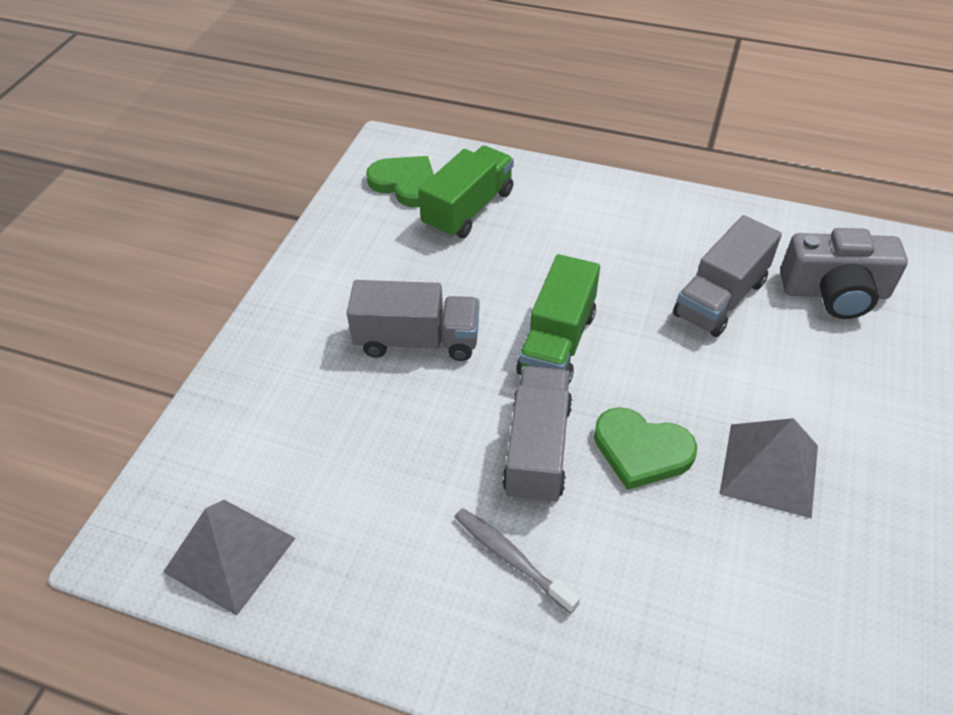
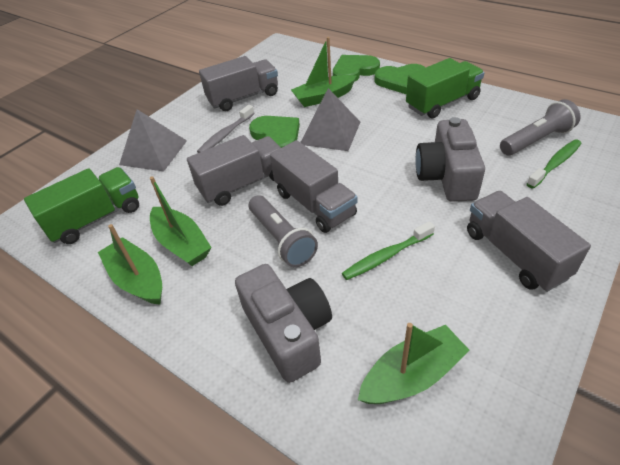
green boat: none = 0 -> [98,224,162,305] [150,176,212,266] [291,37,357,107] [358,323,469,404] = 4
green heart: [366,156,434,207] [594,407,697,490] = 2 -> [249,116,300,148] [333,55,380,82] [374,64,426,94] = 3
green toothbrush: none = 0 -> [342,221,435,280] [527,139,582,189] = 2
grey camera: [780,228,908,319] = 1 -> [235,264,332,383] [415,117,485,202] = 2
grey flashlight: none = 0 -> [249,195,318,267] [500,99,580,156] = 2
grey truck: [347,280,480,361] [503,366,572,504] [673,215,782,337] = 3 -> [187,135,281,206] [199,56,278,111] [270,140,357,233] [467,191,591,292] = 4

